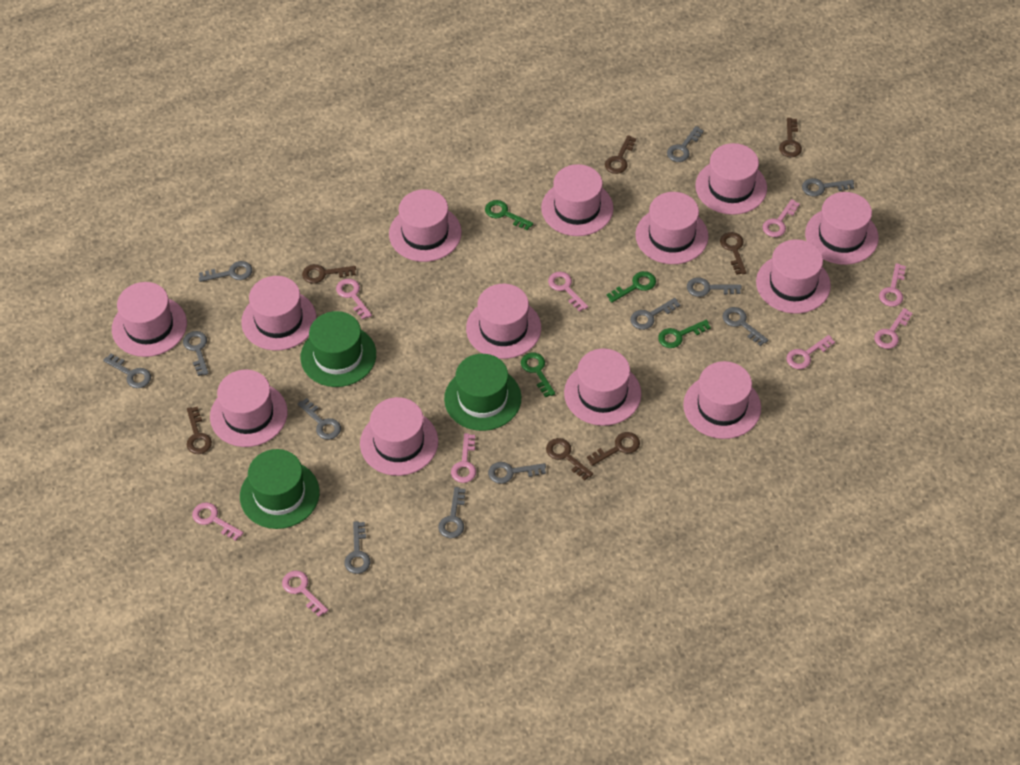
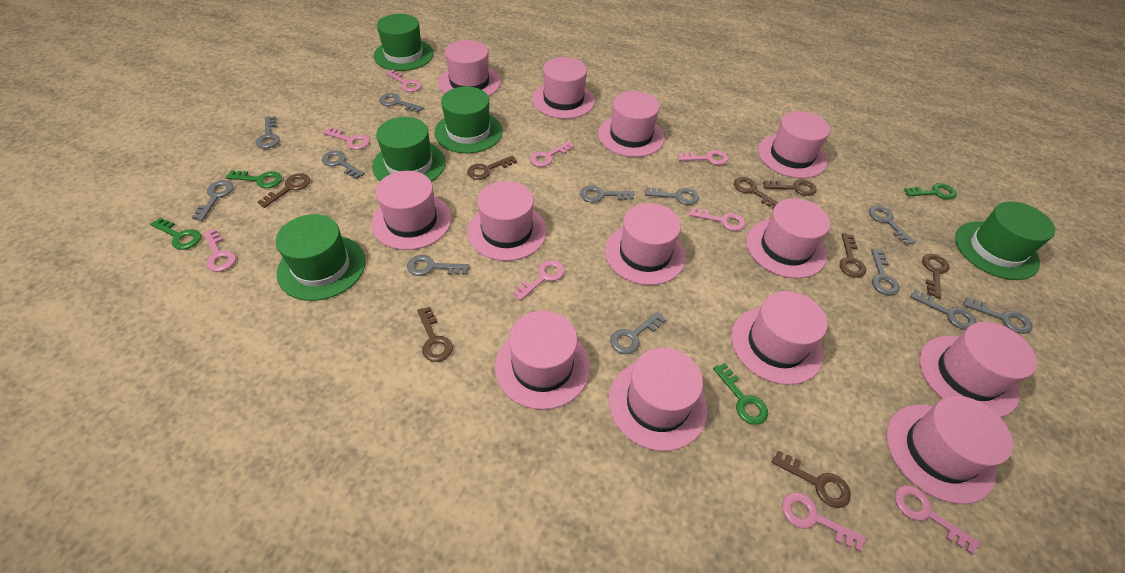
brown key: [187,406,212,454] [302,264,356,284] [546,438,593,480] [587,432,640,466] [605,135,636,174] [720,232,747,275] [779,118,802,157] = 7 -> [257,173,310,208] [417,306,453,362] [467,155,517,180] [734,177,779,209] [764,180,817,196] [772,450,851,508] [839,233,866,278] [922,254,949,299] = 8
green hat: [240,449,320,529] [300,311,376,387] [444,354,522,431] = 3 -> [276,214,366,301] [372,117,446,182] [374,14,434,71] [434,87,503,153] [955,201,1055,280] = 5

